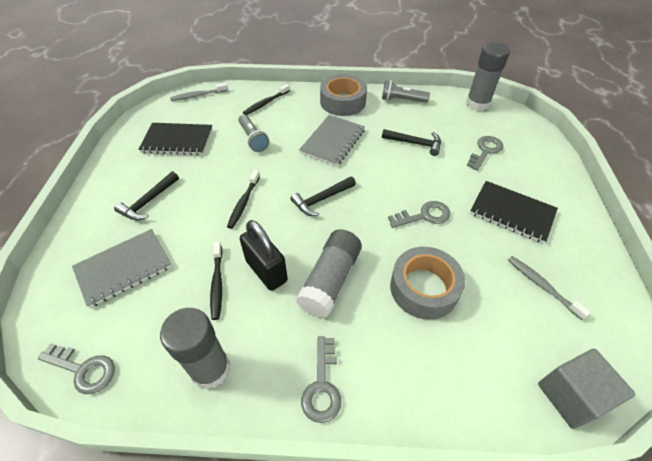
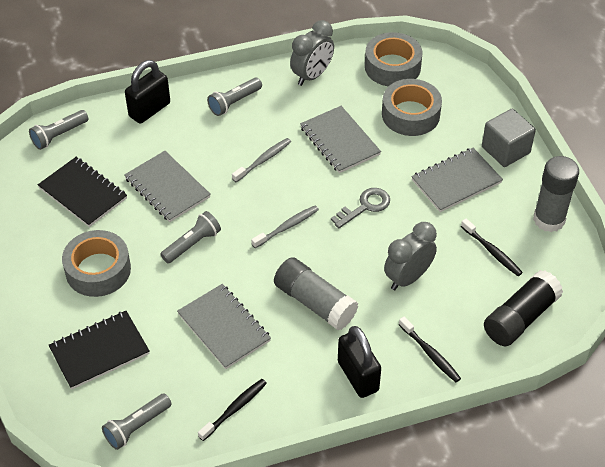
black glue stick: none = 0 -> [484,270,563,346] = 1
black hammer: [114,171,179,220] [290,176,356,216] [382,129,441,156] = 3 -> none = 0
black padlock: [240,220,288,291] = 1 -> [125,60,170,124] [338,326,381,398] = 2
grey clock: none = 0 -> [290,20,334,86] [384,222,437,290] = 2
grey flashlight: [238,115,269,152] [382,81,430,103] = 2 -> [29,110,88,150] [102,394,171,450] [160,211,221,264] [207,78,262,116] = 4
grey glue stick: [160,308,230,389] [296,229,362,318] [466,43,510,111] = 3 -> [274,257,358,330] [533,156,579,232] = 2
grey key: [38,343,115,394] [301,336,341,423] [388,201,450,228] [466,136,503,171] = 4 -> [331,188,390,228] = 1
grey notebook: [72,229,172,308] [299,115,365,166] = 2 -> [124,151,211,222] [177,284,271,369] [300,106,381,173] [411,148,503,212] = 4
grey tape: [320,74,367,116] [390,247,465,320] = 2 -> [62,230,131,297] [365,32,423,86] [382,79,442,136] = 3

